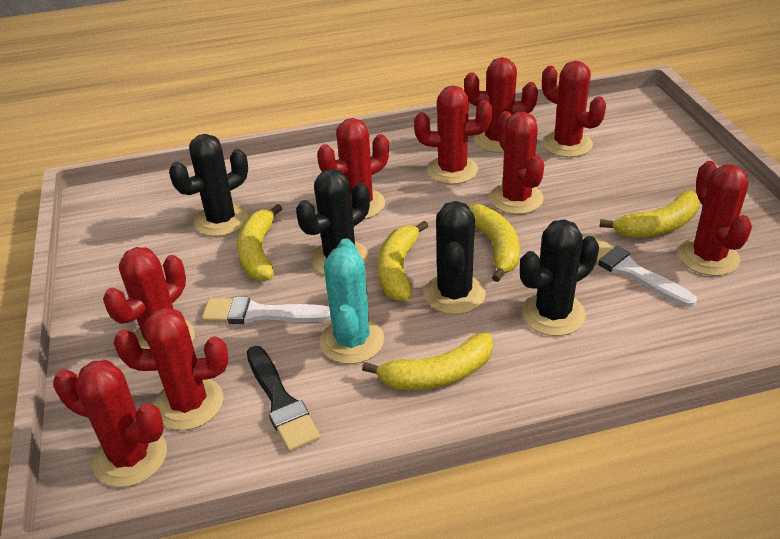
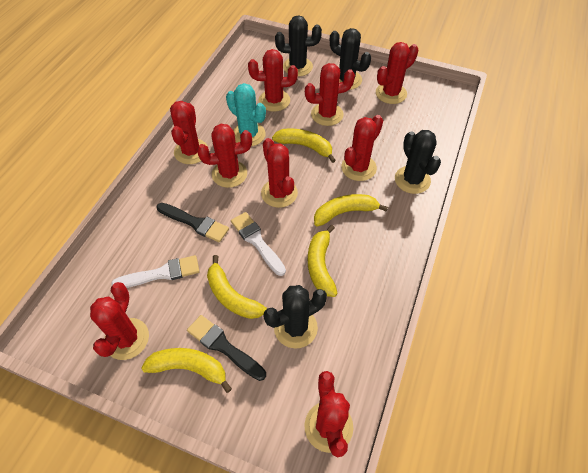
black brush: [247,346,320,452] = 1 -> [156,203,229,242] [187,315,266,381] = 2

